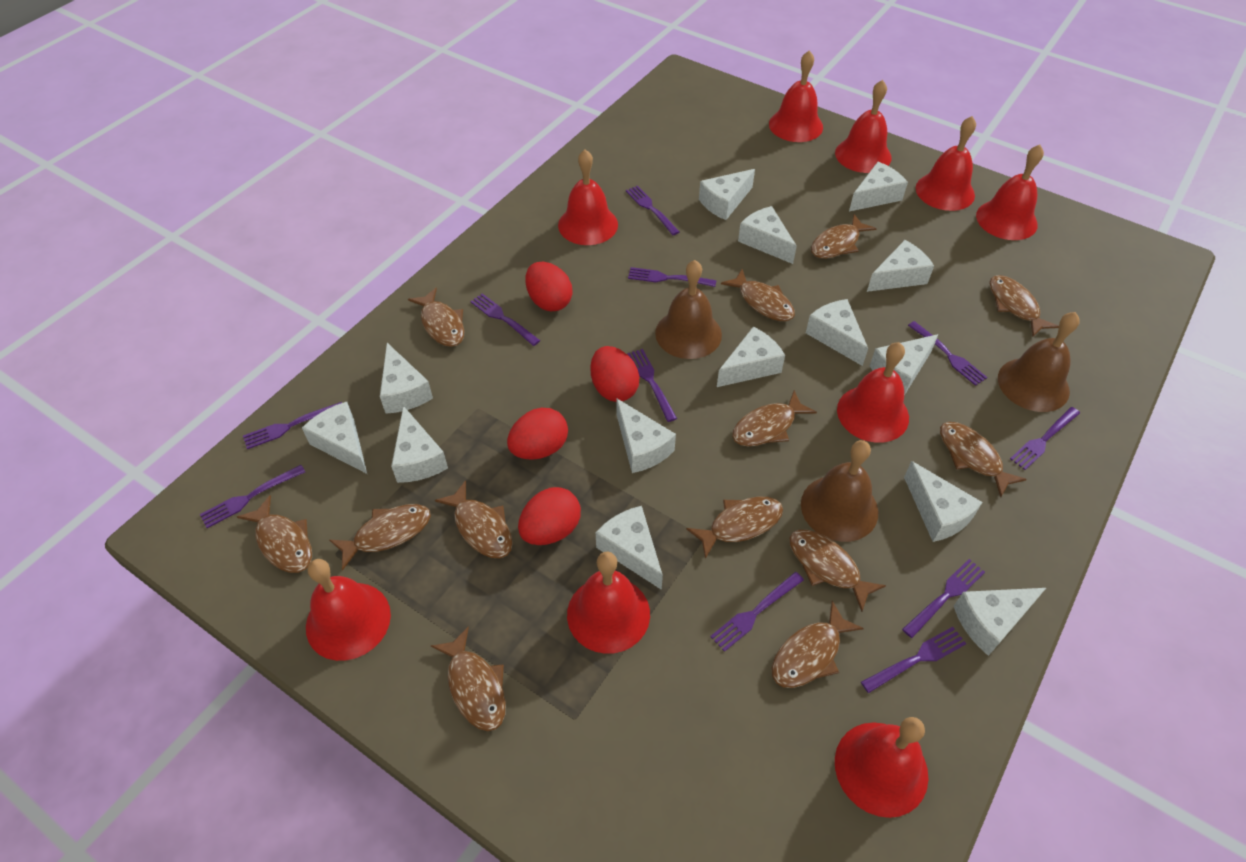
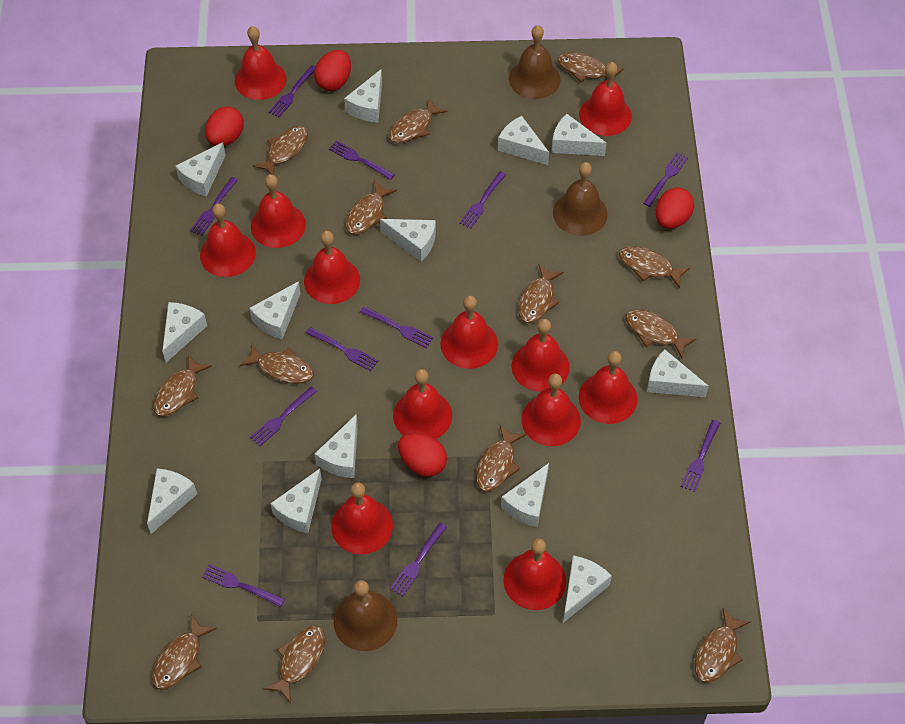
red bell: [306,559,391,661] [558,149,618,245] [567,552,650,654] [769,50,823,142] [835,80,892,173] [835,717,928,818] [837,342,909,443] [916,116,976,211] [976,145,1044,240] = 9 -> [200,204,256,277] [235,26,287,100] [251,174,306,248] [304,231,360,304] [331,482,393,554] [393,369,452,439] [440,296,498,369] [503,538,566,610] [511,319,570,392] [521,373,581,446] [579,62,632,136] [579,351,638,424] = 12
white cheese: [302,402,367,474] [380,343,433,414] [391,406,448,483] [596,506,663,590] [616,398,676,473] [699,169,755,220] [717,327,785,387] [738,206,797,264] [806,299,868,366] [849,162,908,212] [867,240,934,292] [870,334,939,395] [904,461,983,542] [954,588,1046,656] = 14 -> [147,468,197,534] [162,302,207,362] [175,143,226,197] [249,281,301,339] [270,469,322,533] [314,414,358,478] [344,69,382,122] [380,219,436,262] [498,116,549,165] [501,463,549,527] [552,114,607,156] [563,555,612,623] [647,350,709,397] = 13

